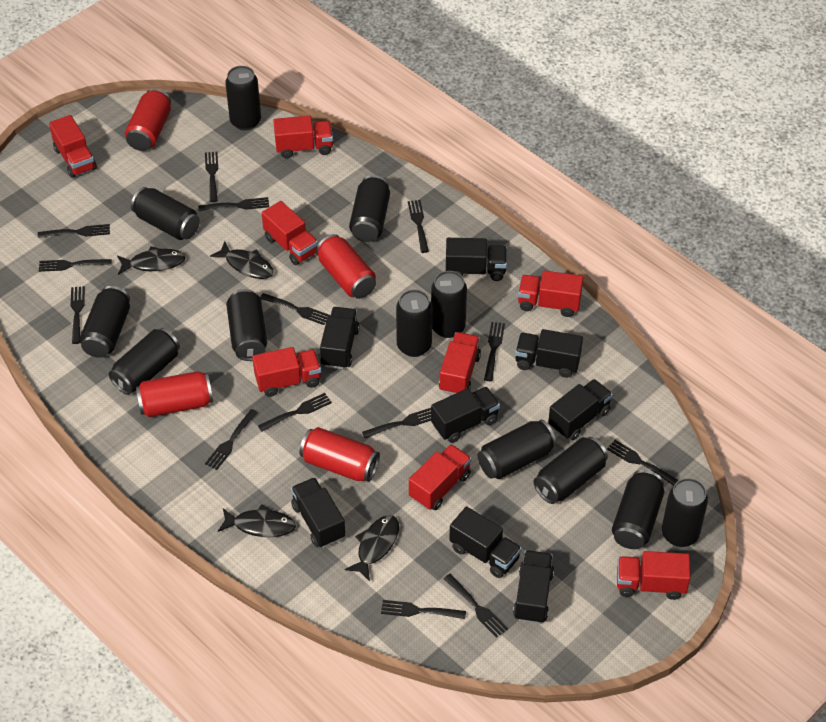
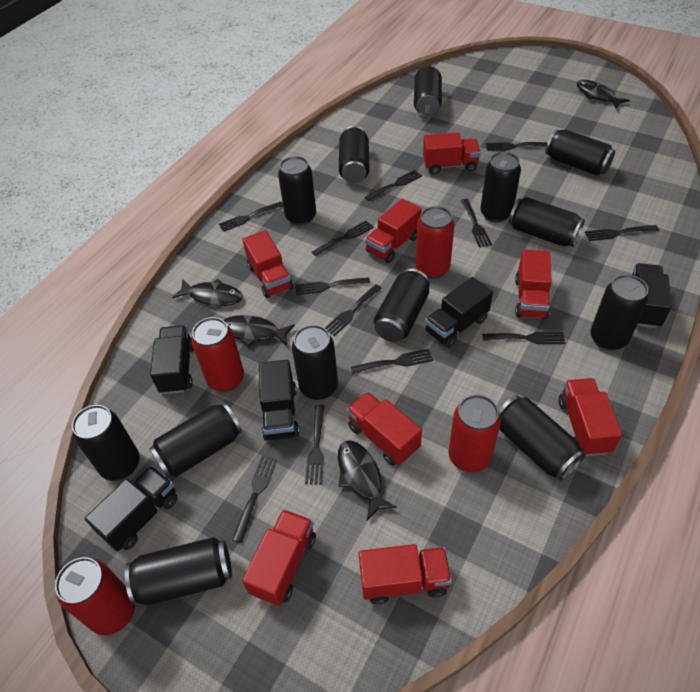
black can: [80,286,130,358] [109,328,180,395] [131,187,200,240] [225,66,261,131] [226,289,267,361] [349,175,390,242] [396,290,432,357] [431,271,467,338] [478,420,556,479] [534,437,608,504] [612,470,664,549] [662,478,708,547] = 12 -> [72,405,140,481] [125,537,232,605] [149,403,242,477] [278,156,316,225] [292,325,338,400] [339,126,370,183] [374,269,430,342] [414,66,442,117] [480,152,521,223] [498,395,586,481] [509,197,585,247] [545,129,615,175] [590,274,648,351] = 13
black fork: [38,224,110,238] [39,259,112,272] [71,286,85,344] [198,197,269,211] [205,152,218,202] [205,409,258,470] [258,393,332,432] [260,293,330,325] [362,408,431,438] [381,600,466,619] [408,200,429,253] [444,574,508,638] [484,322,505,381] [607,440,679,486] = 14 -> [219,202,283,232] [232,455,277,543] [295,277,370,295] [305,404,325,485] [312,220,374,256] [325,284,382,336] [351,349,433,374] [365,170,422,201] [461,199,492,248] [482,332,566,344] [486,142,548,151] [585,225,659,241] = 12
black truck: [291,477,345,548] [320,307,360,369] [431,387,500,443] [446,238,507,281] [449,506,522,578] [513,550,554,624] [515,329,583,378] [548,379,613,440] = 8 -> [85,466,178,551] [150,325,194,394] [259,360,299,440] [425,277,493,348] [632,263,672,328] = 5

